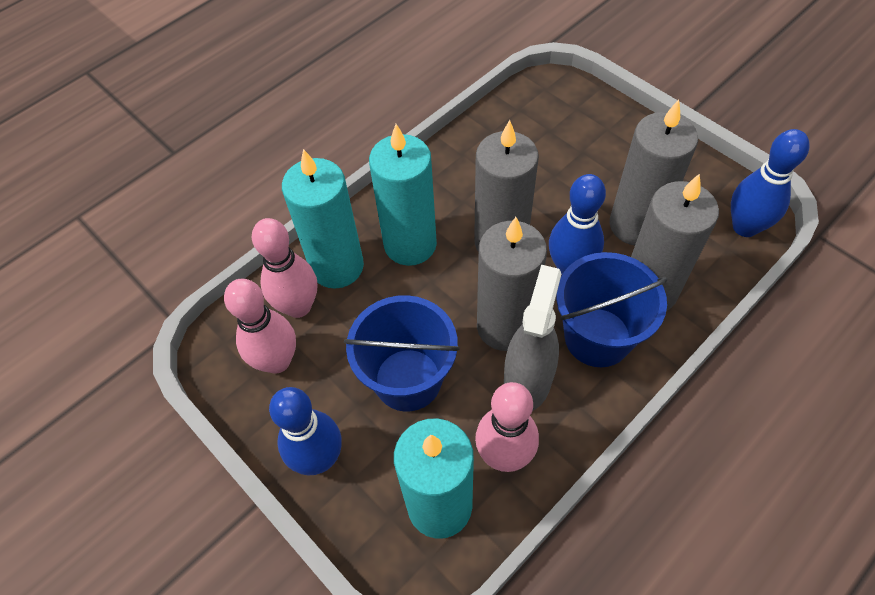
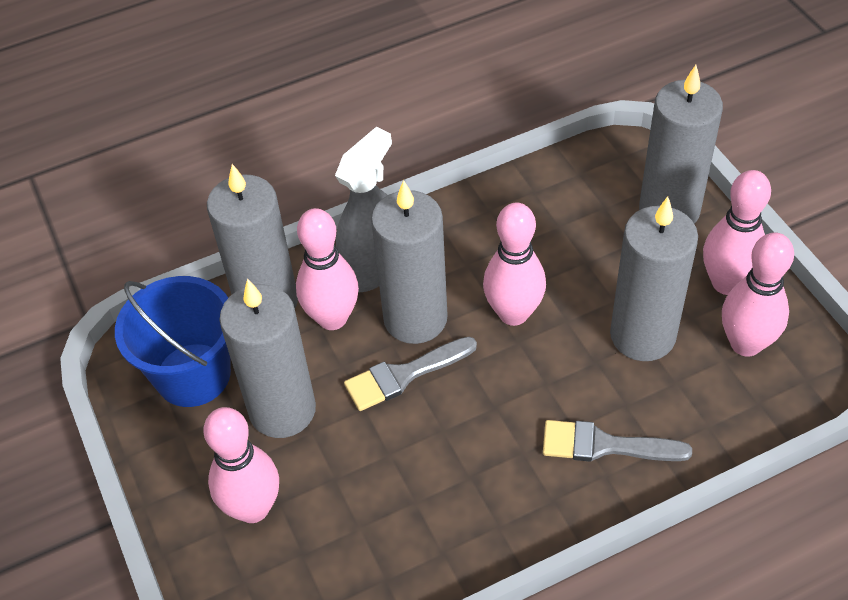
blue bowling pin: [269,387,342,476] [549,174,606,275] [731,129,810,237] = 3 -> none = 0
blue bucket: [344,295,460,412] [556,252,668,367] = 2 -> [115,276,231,407] = 1
grey brush: none = 0 -> [344,337,477,411] [543,420,692,462] = 2
grey candle: [474,120,539,252] [477,217,547,351] [610,100,698,245] [631,174,719,311] = 4 -> [207,164,298,308] [219,279,316,438] [371,180,448,344] [610,196,698,361] [639,65,723,224] = 5
pink bowling pin: [224,279,296,374] [252,218,317,318] [475,382,539,472] = 3 -> [203,407,279,523] [296,208,359,330] [483,202,546,326] [703,170,771,295] [722,232,794,357] = 5
turquoise candle: [282,149,364,289] [369,124,437,266] [394,418,474,539] = 3 -> none = 0

